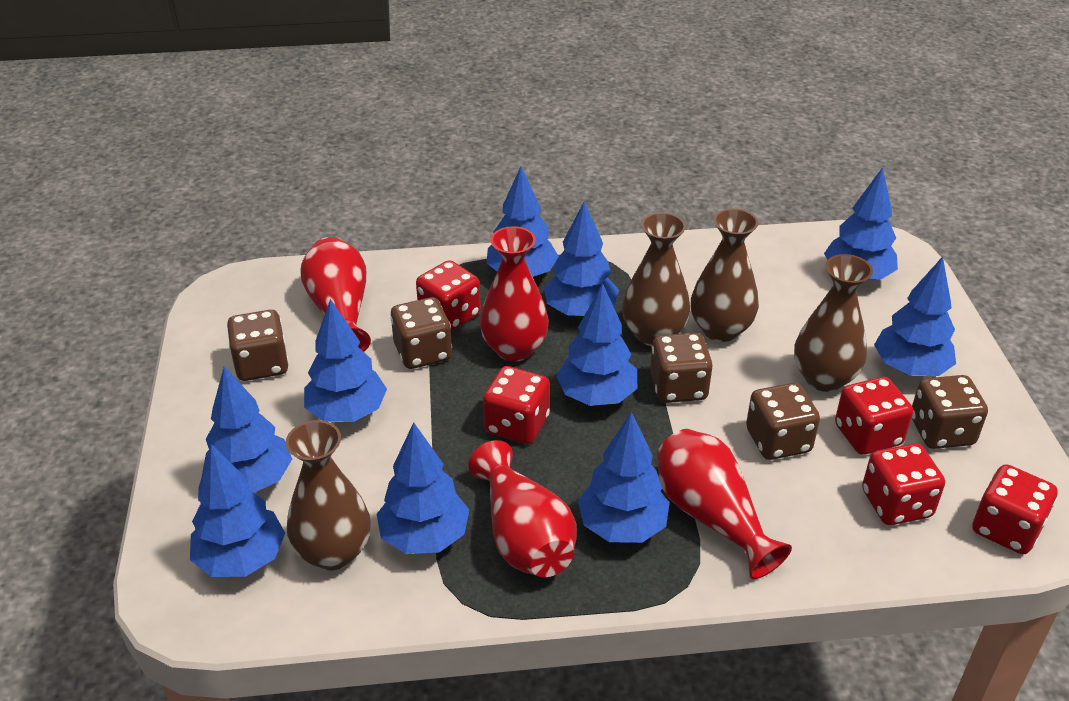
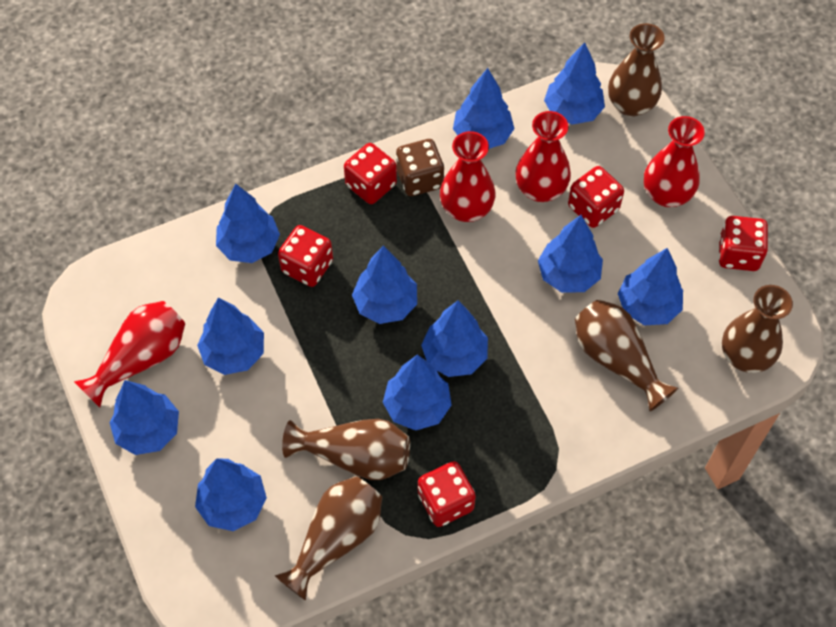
blue tree: [190,444,285,577] [202,366,292,493] [304,299,387,422] [377,422,469,554] [487,166,559,277] [544,201,619,317] [556,283,637,406] [578,412,670,543] [824,167,898,279] [874,256,956,376] = 10 -> [109,380,179,455] [195,458,267,531] [197,298,264,375] [216,184,280,263] [352,246,417,324] [383,354,452,431] [421,301,488,377] [453,68,515,149] [538,215,603,293] [544,42,605,125] [618,248,683,325] = 11
brown dice: [227,310,289,381] [391,297,452,369] [650,333,713,403] [746,383,820,460] [912,375,988,449] = 5 -> [396,139,444,196] = 1
brown vase: [285,420,371,570] [622,212,690,346] [691,208,759,342] [794,254,873,392] = 4 -> [275,476,382,601] [282,419,410,480] [575,299,678,412] [608,23,665,117] [722,285,793,373] = 5

